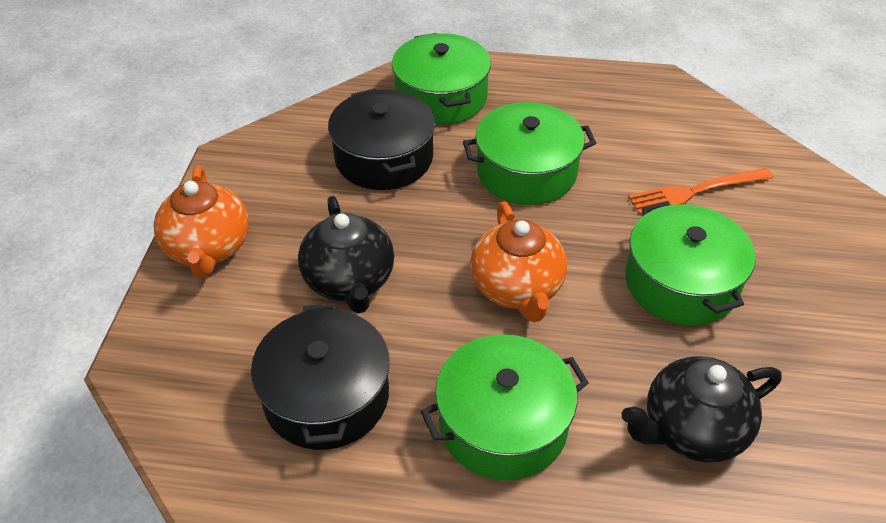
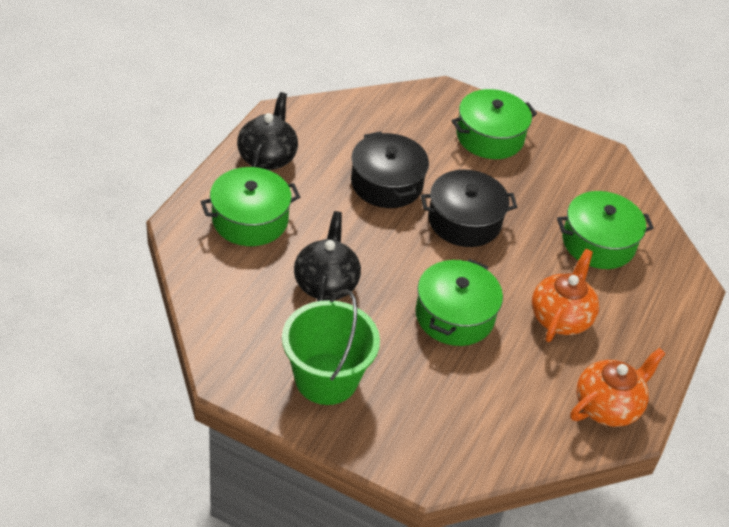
green bucket: none = 0 -> [282,289,380,405] = 1
orange fork: [628,168,773,215] = 1 -> none = 0

